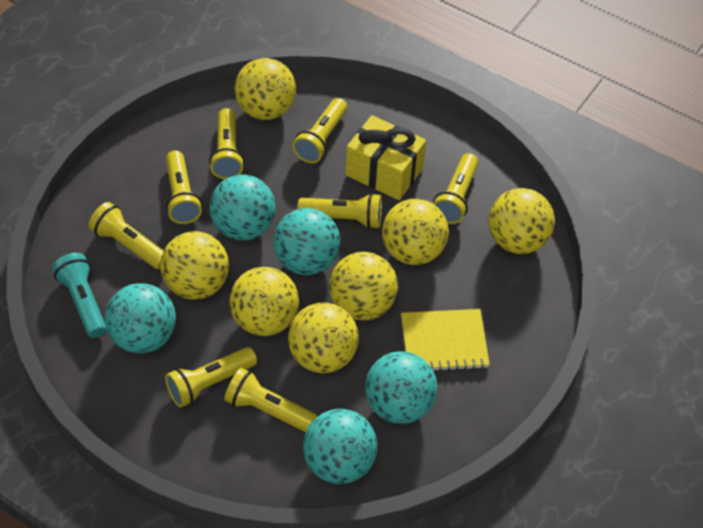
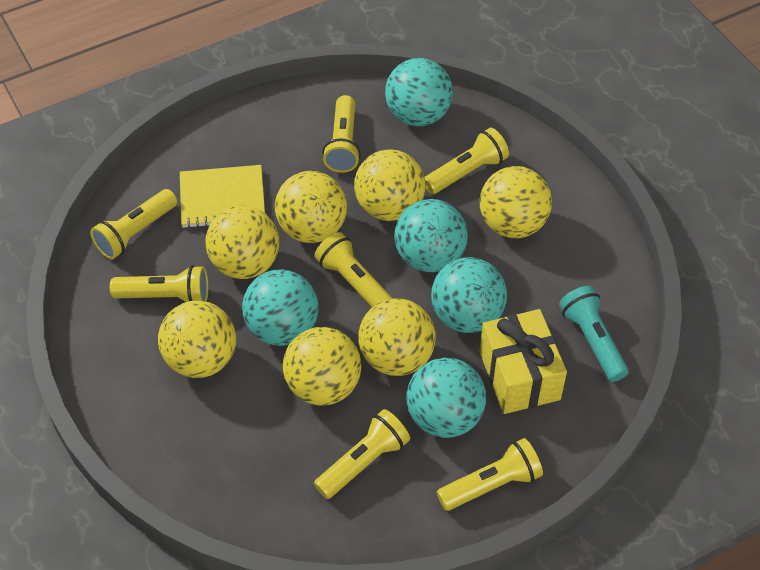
yellow flashlight: [89,202,164,269] [165,347,257,408] [166,150,202,224] [209,108,244,179] [224,368,318,433] [292,98,347,163] [297,193,382,229] [433,153,479,224] = 8 -> [90,189,177,259] [110,265,208,302] [314,232,393,307] [314,409,410,499] [322,95,361,173] [424,128,509,194] [437,438,543,511] = 7

